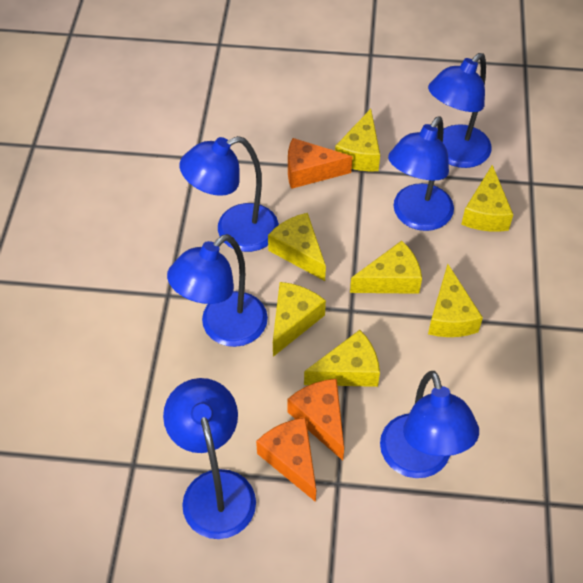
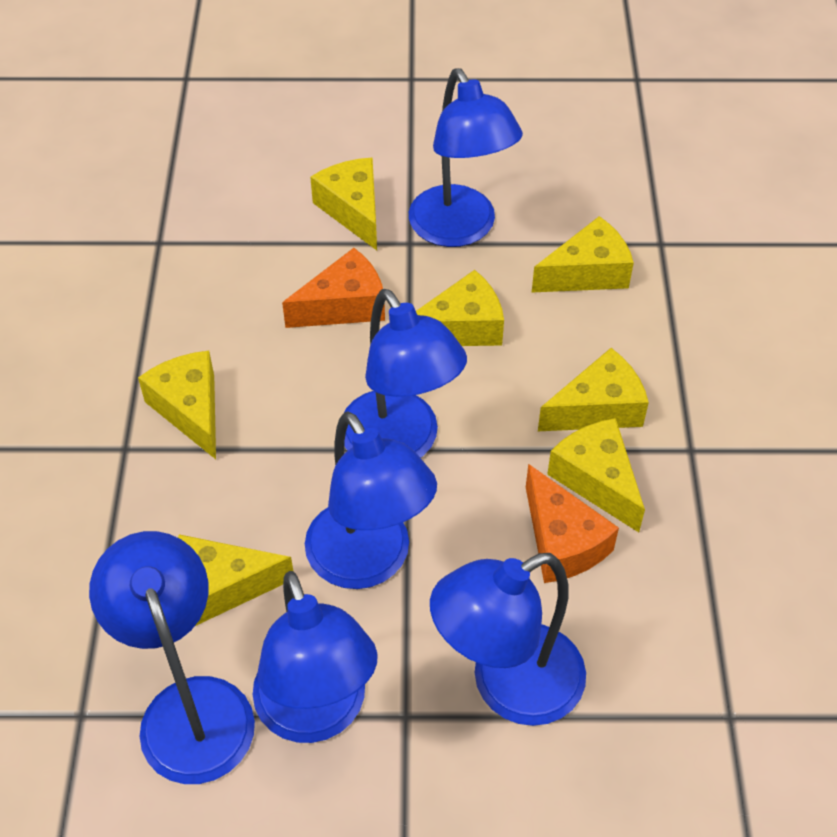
orange cheese: [256,417,316,502] [288,138,353,189] [288,379,344,460] = 3 -> [282,248,385,328] [526,464,619,583] = 2

